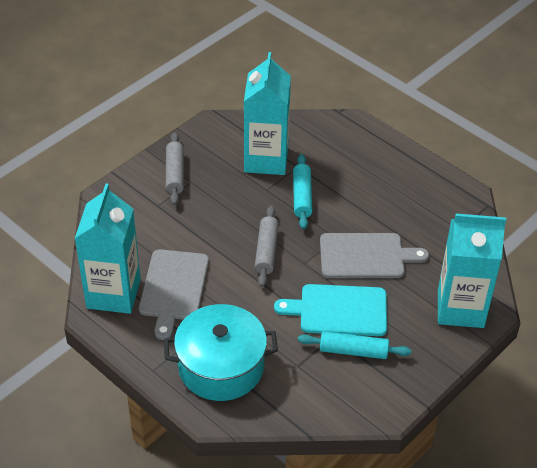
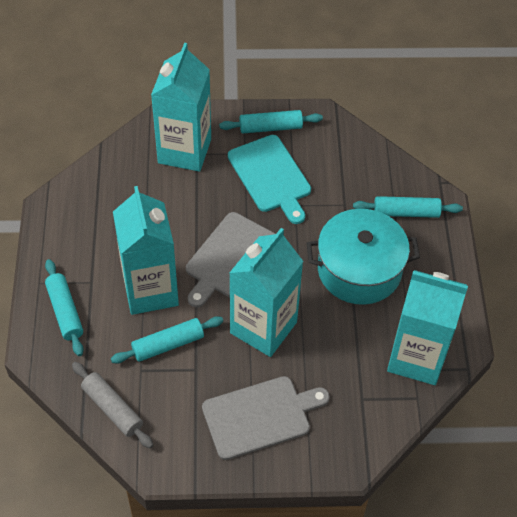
grey rolling pin: [166,132,184,205] [255,206,279,287] = 2 -> [72,362,153,448] = 1
turquoise carton: [75,183,141,314] [244,52,291,175] [438,214,506,328] = 3 -> [113,186,179,315] [151,43,211,172] [230,228,303,357] [387,270,468,385] = 4
turquoise rolling pin: [293,154,312,229] [298,331,411,359] = 2 -> [45,259,84,356] [111,316,223,364] [219,110,323,133] [353,196,463,218] = 4

